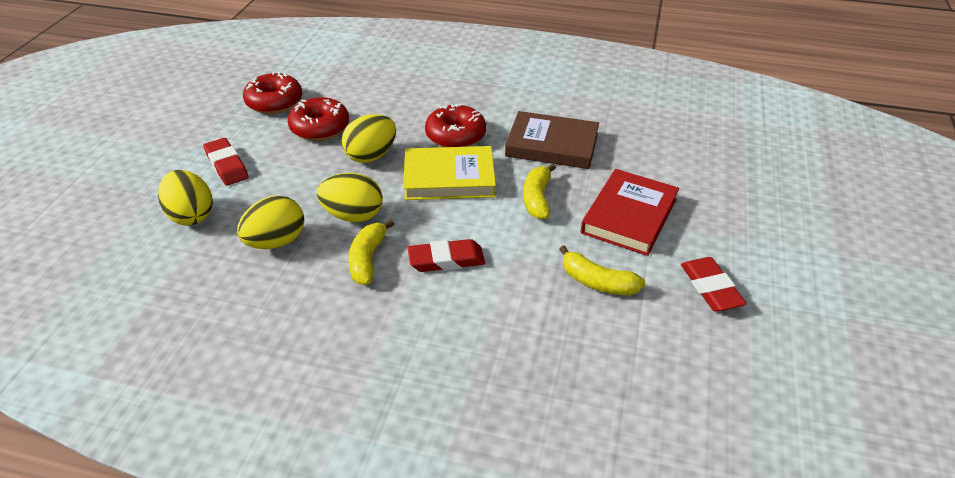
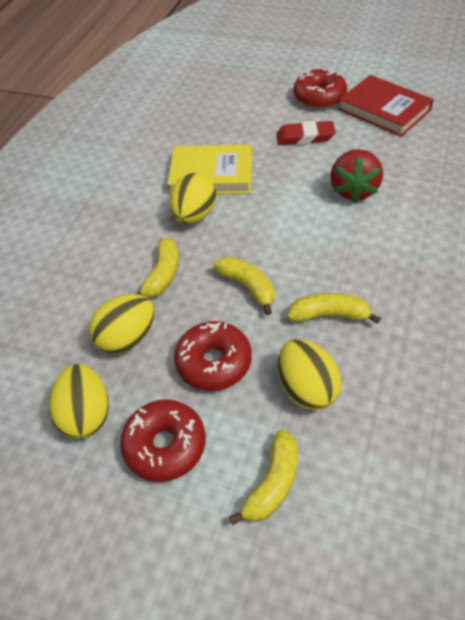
brown book: [505,111,599,169] = 1 -> none = 0
red eraser: [203,138,249,186] [408,239,485,272] [681,257,747,311] = 3 -> [276,121,336,145] = 1
red strawberry: none = 0 -> [330,149,383,203] = 1
yellow banana: [348,219,394,285] [523,163,556,220] [559,245,645,295] = 3 -> [137,238,179,298] [213,256,275,315] [229,430,298,525] [287,293,381,324] = 4

